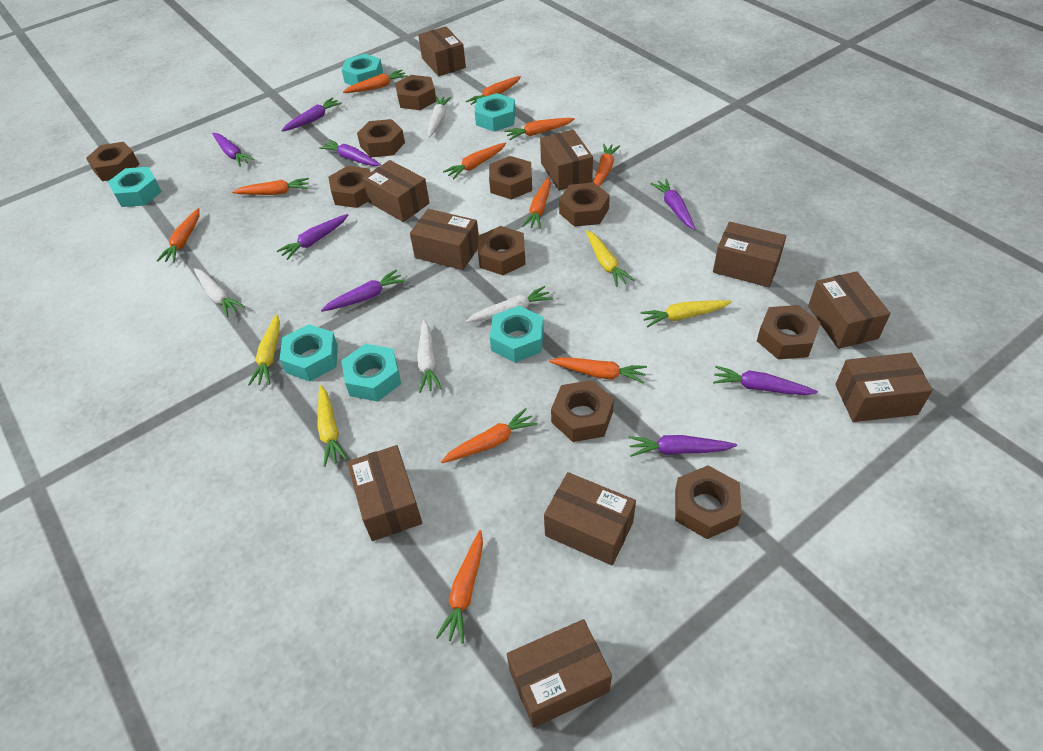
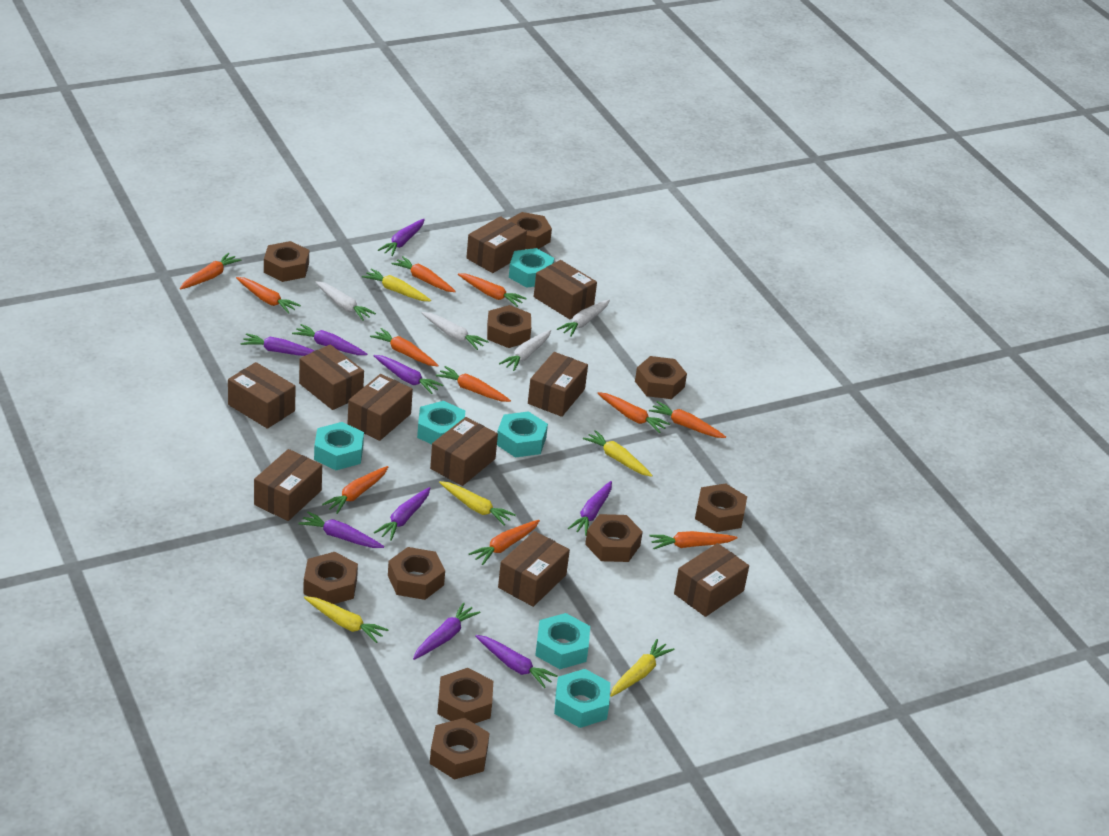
purple carrot: [212,133,254,167] [277,214,348,260] [281,97,342,132] [319,139,381,166] [321,269,405,312] [629,435,737,457] [650,179,695,230] [713,366,818,395] = 8 -> [241,333,315,356] [292,324,367,355] [298,512,384,548] [374,355,443,394] [374,487,430,541] [378,219,425,256] [413,602,480,660] [475,635,558,688] [568,481,612,536] = 9
yellow carrot: [248,314,280,386] [317,385,348,467] [586,230,634,287] [640,300,732,328] = 4 -> [304,596,389,643] [362,268,431,301] [439,481,516,526] [583,430,653,477] [610,639,674,697] = 5

